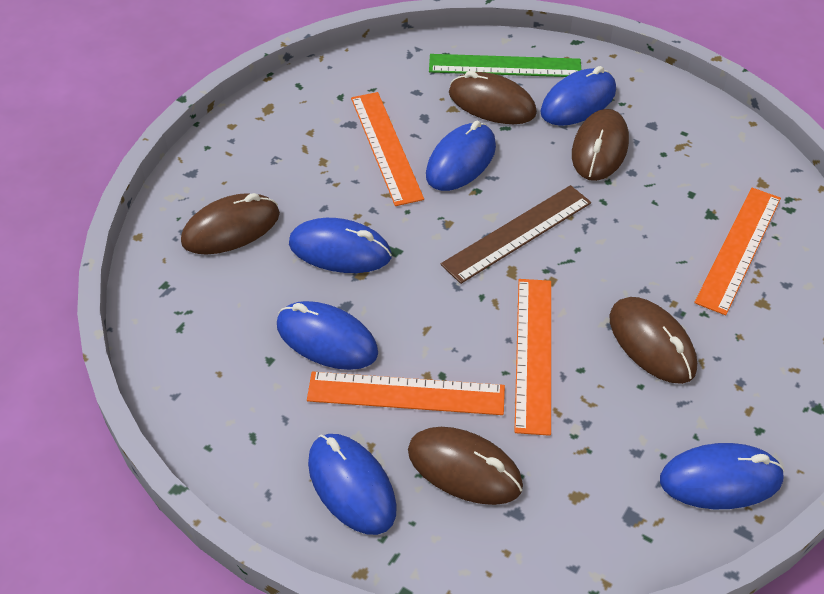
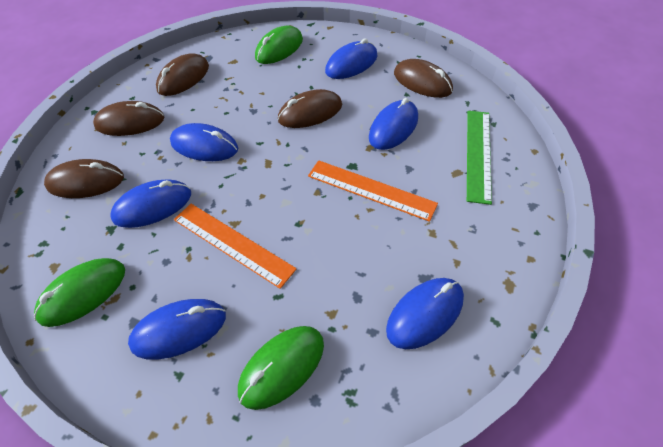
brown ruler: [440,185,591,284] = 1 -> none = 0
green mouse: none = 0 -> [34,258,125,327] [238,326,324,410] [255,26,303,64] = 3
orange ruler: [307,371,505,415] [351,92,424,206] [515,279,551,436] [694,188,781,315] = 4 -> [174,204,297,289] [308,160,438,222] = 2

